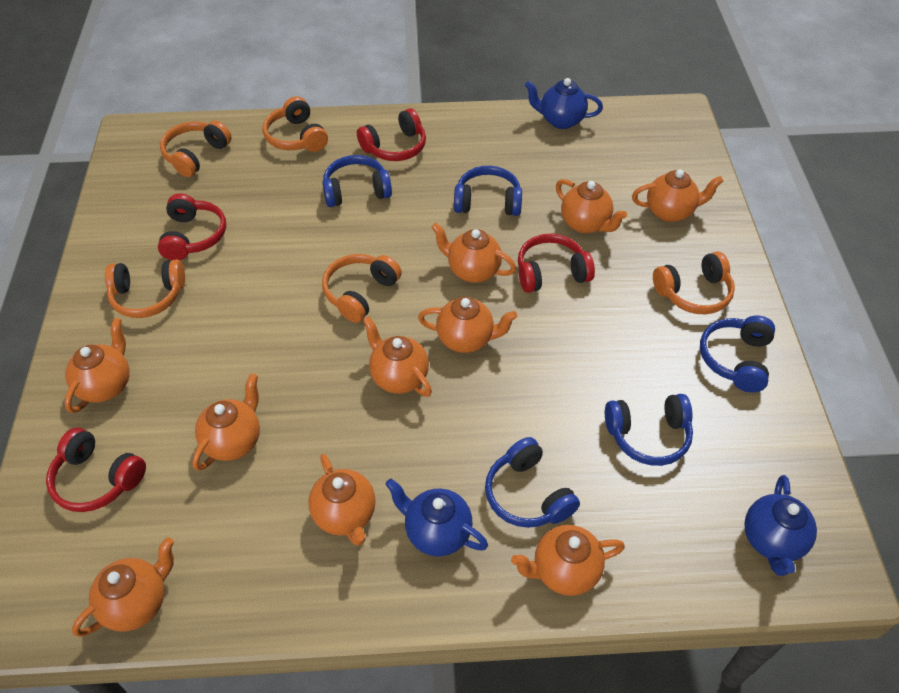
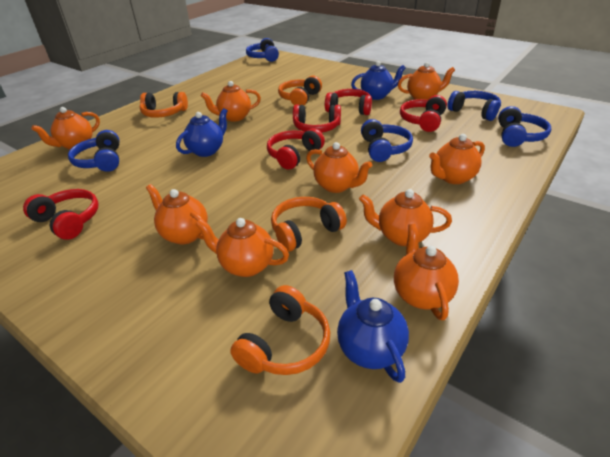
orange headphones: [105,259,185,318] [160,121,232,177] [263,96,328,152] [322,254,402,323] [653,251,735,314] = 5 -> [140,92,188,118] [230,285,330,375] [271,197,347,252] [278,76,322,105] = 4
orange teapot: [65,318,130,413] [72,537,174,637] [192,374,260,471] [309,454,376,546] [363,316,432,397] [418,297,517,353] [431,223,516,283] [511,525,625,596] [556,179,627,234] [632,170,724,222] = 10 -> [31,107,100,150] [146,184,208,244] [195,218,289,277] [201,81,261,122] [306,142,372,193] [359,189,452,246] [394,224,459,320] [398,62,455,100] [429,134,485,184] = 9
red headphones: [46,428,146,512] [158,193,226,260] [357,108,426,161] [518,234,595,293] = 4 -> [23,189,99,240] [267,128,325,169] [293,105,341,133] [325,89,372,115] [400,95,447,132] = 5

